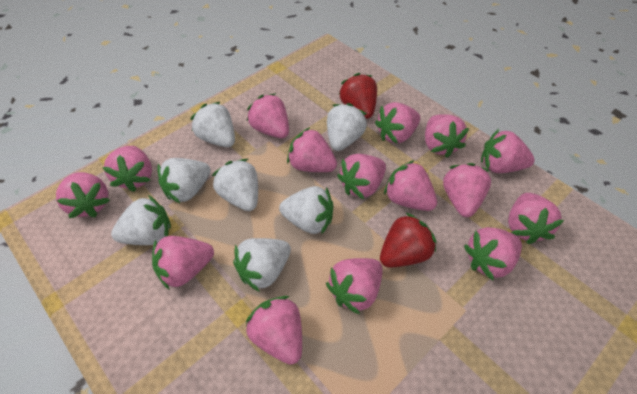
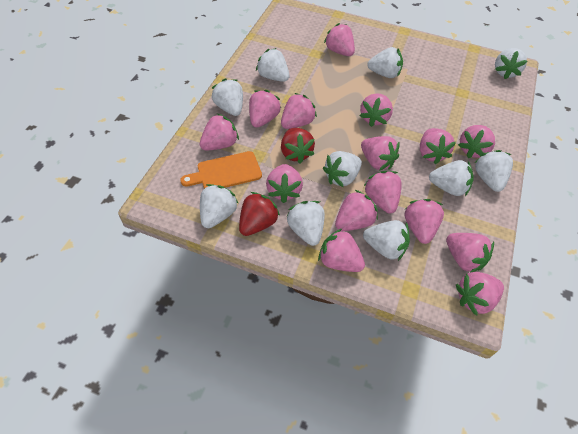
orange cutting board: none = 0 -> [181,151,262,189] = 1
white strawberry: [111,195,171,245] [157,158,211,204] [190,102,235,147] [212,159,258,211] [233,238,291,292] [279,186,333,235] [327,103,367,151] = 7 -> [200,184,239,228] [212,79,243,116] [256,48,290,82] [286,201,325,246] [323,151,362,187] [363,220,410,261] [367,47,403,78] [429,160,474,196] [474,150,513,192] [495,48,527,79] = 10

